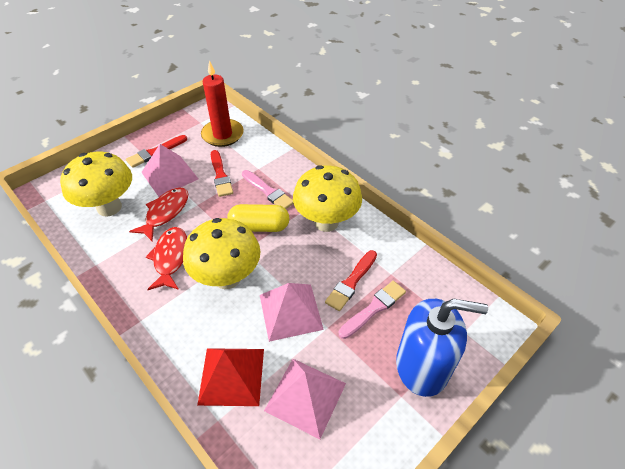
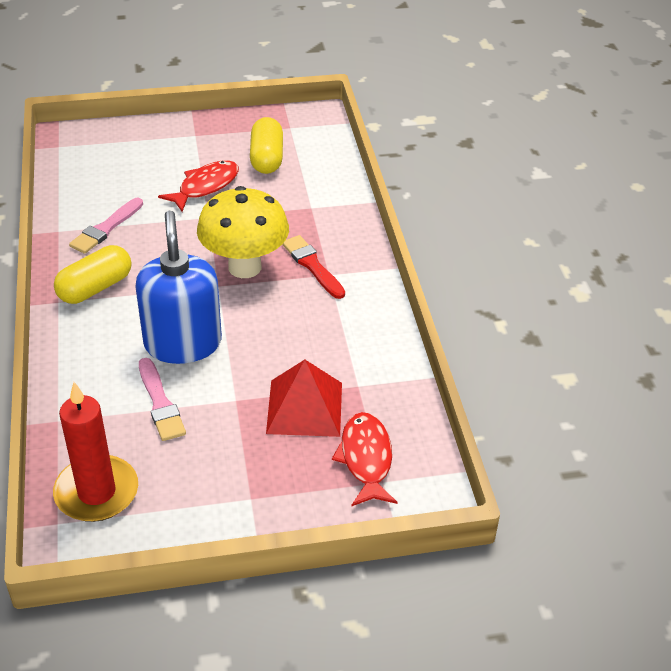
pink pyramid: [141,144,198,197] [260,283,324,342] [264,359,346,439] = 3 -> none = 0
red brush: [126,135,187,168] [211,150,233,197] [325,250,377,311] = 3 -> [282,235,345,299] = 1
yellow capsule: [227,204,290,232] = 1 -> [54,245,132,304] [250,117,283,174] = 2
yellow mushroom: [60,152,132,217] [183,218,260,289] [293,165,362,232] = 3 -> [197,186,289,278] = 1

